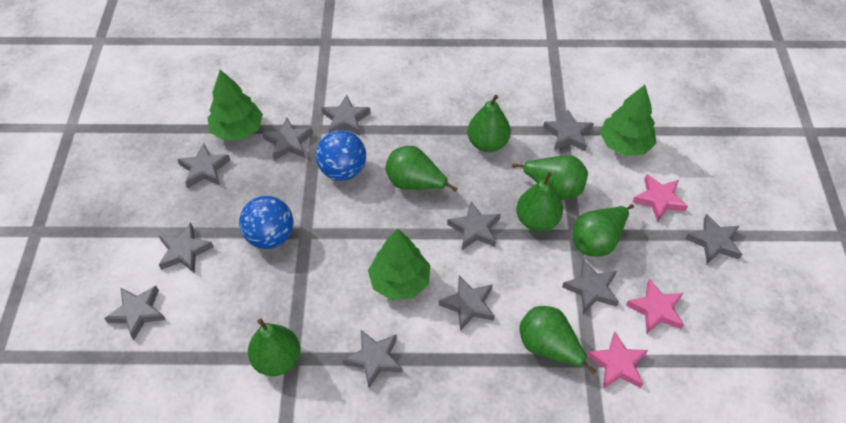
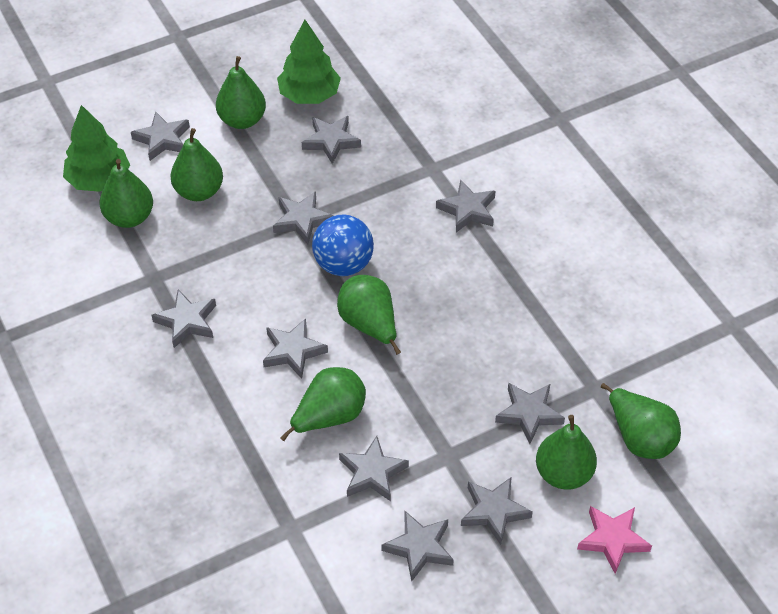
blue ball: [239,196,294,249] [316,130,366,181] = 2 -> [312,214,374,276] = 1
green tree: [208,70,263,141] [368,229,430,300] [600,85,656,156] = 3 -> [63,105,130,192] [277,20,341,104] = 2
grey star: [104,286,166,340] [159,223,214,273] [177,143,231,188] [262,118,313,161] [321,95,371,135] [343,330,402,388] [439,276,495,331] [447,201,501,250] [543,110,594,151] [562,259,619,314] [685,214,742,264] = 11 -> [131,111,190,161] [152,290,216,348] [263,319,328,379] [273,191,333,244] [302,116,361,164] [339,436,409,501] [382,511,454,582] [436,180,496,233] [461,477,533,545] [495,383,565,444] = 10
pink star: [587,332,648,389] [626,279,684,334] [633,174,688,221] = 3 -> [577,506,652,574] = 1

